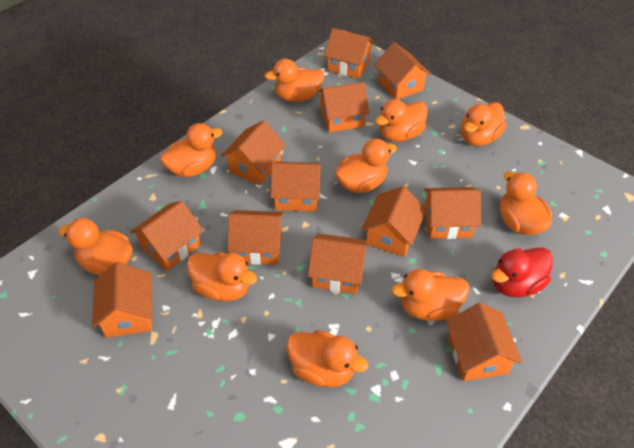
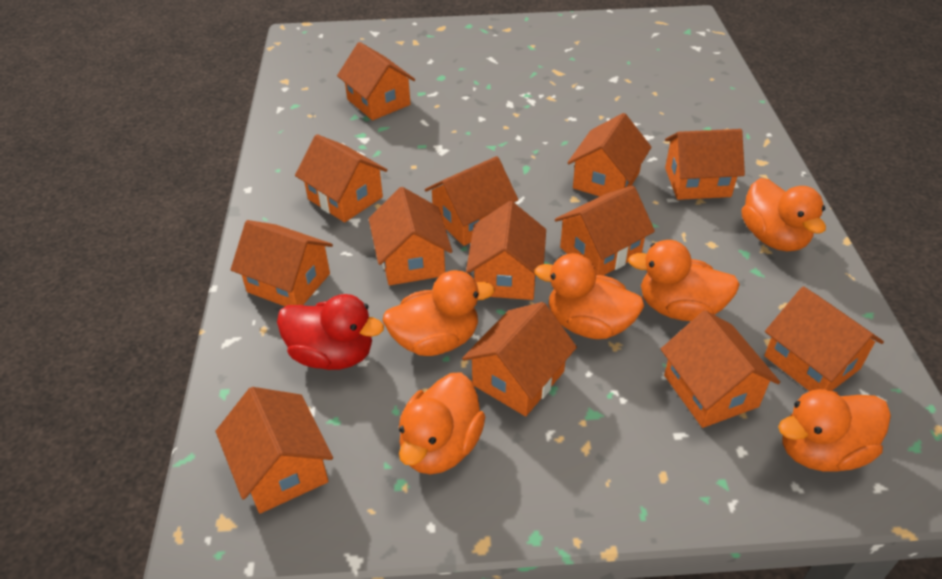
orange duck: [58,218,133,275] [160,123,223,177] [187,252,257,302] [264,59,324,102] [286,330,368,387] [335,139,397,193] [375,99,427,142] [391,269,469,321] [461,102,506,146] [500,171,552,235] = 10 -> [382,270,495,356] [399,372,485,475] [534,253,644,339] [628,240,740,321] [742,178,826,251] [778,389,891,471] = 6
orange house: [92,262,153,338] [130,201,203,271] [221,120,285,185] [227,210,284,265] [271,162,321,212] [308,233,368,294] [317,82,370,133] [324,28,375,79] [362,186,426,257] [374,42,431,99] [424,187,481,239] [446,302,522,381] = 12 -> [216,387,333,514] [231,220,333,306] [295,134,387,222] [337,42,415,120] [369,187,452,285] [425,156,518,246] [462,302,577,416] [466,201,546,300] [555,186,655,276] [567,113,651,196] [661,310,780,428] [665,129,745,200] [764,286,884,391] = 13

